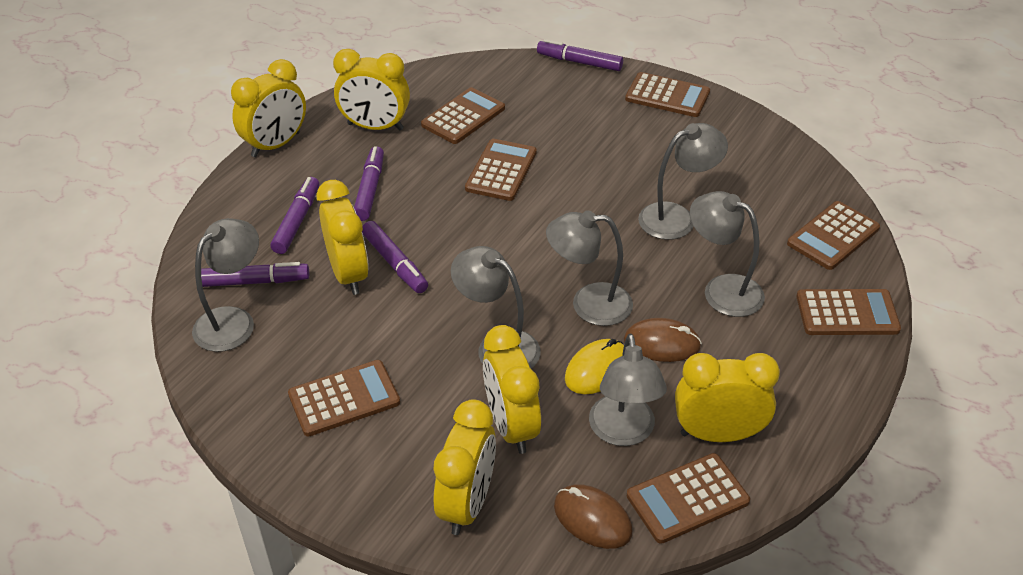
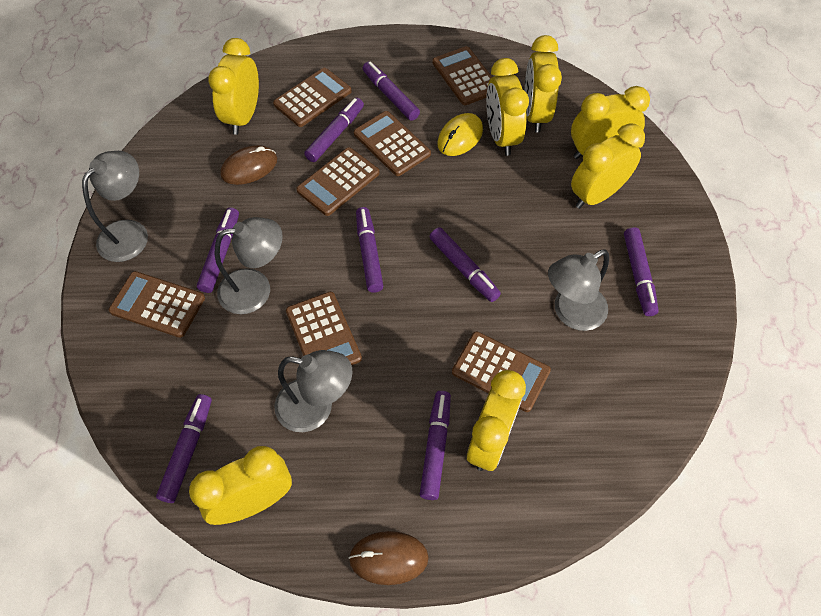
grey lamp: [192,218,259,352] [451,246,541,369] [546,210,633,326] [589,334,667,446] [638,123,728,240] [690,191,765,317] = 6 -> [82,151,148,262] [215,217,283,314] [274,350,352,432] [548,249,609,331] = 4
purple marker: [201,262,309,287] [270,177,319,254] [354,146,384,221] [362,221,428,293] [537,39,623,71] = 5 -> [156,394,212,503] [197,207,239,293] [304,98,364,162] [356,207,383,293] [363,61,420,121] [420,391,451,500] [429,227,501,302] [624,227,659,316] = 8
yellow clock: [231,59,306,157] [317,180,369,295] [333,49,410,131] [433,399,496,535] [483,325,541,454] [675,353,780,442] = 6 -> [189,446,292,525] [208,38,259,135] [467,370,526,471] [486,58,529,156] [525,35,562,133] [571,86,650,159] [571,123,645,209] = 7

